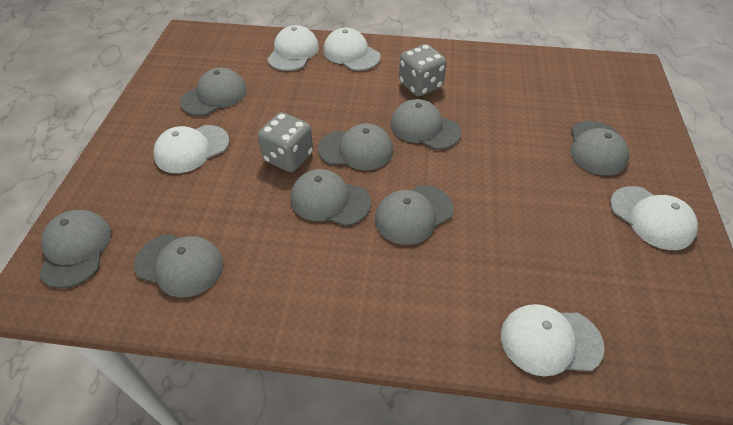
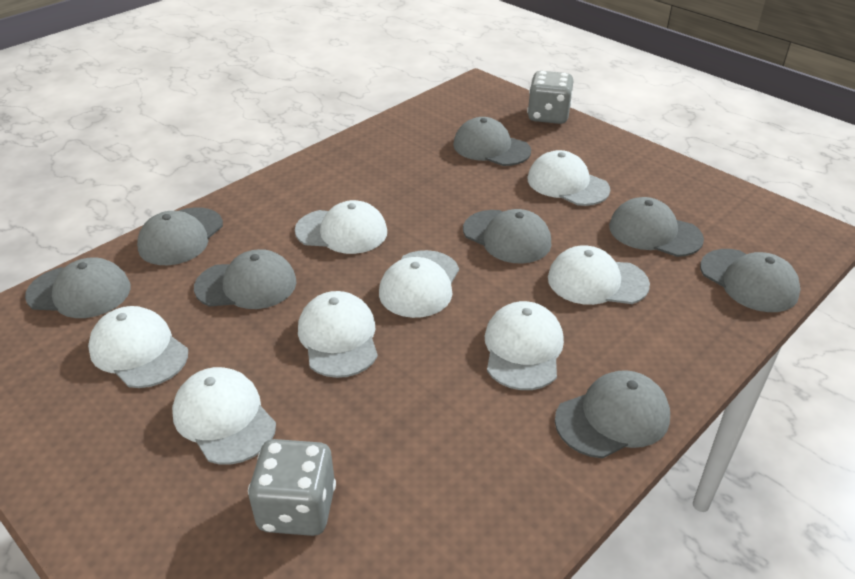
white cap: [153,125,229,173] [267,25,319,71] [323,27,381,71] [501,304,605,376] [610,186,698,250] = 5 -> [88,306,188,388] [172,367,276,465] [295,200,387,254] [298,291,378,378] [379,250,459,318] [485,301,564,390] [528,150,610,206] [548,245,650,305] = 8

